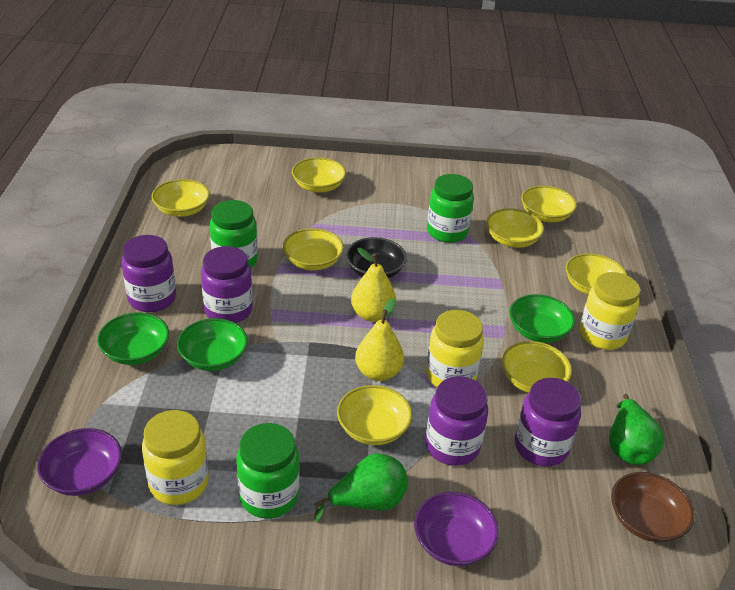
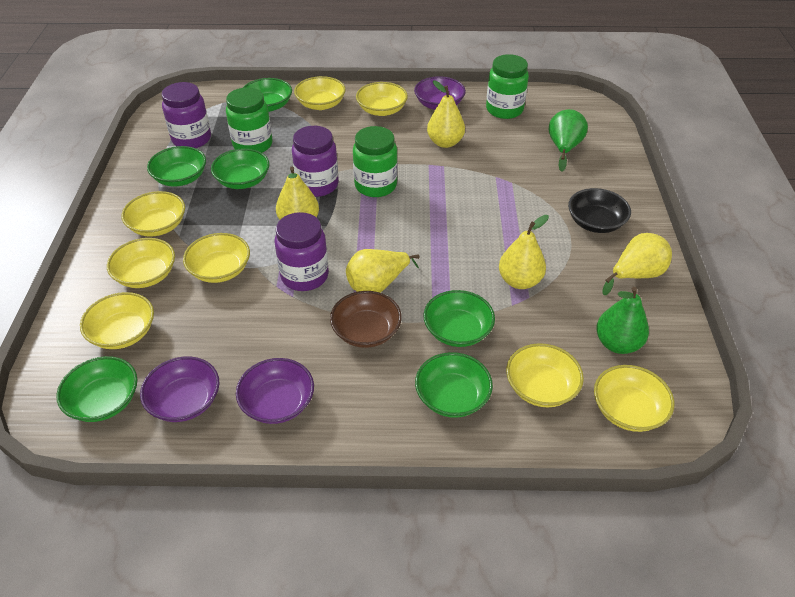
green bowl: [97,312,169,365] [177,318,248,371] [509,294,575,343] = 3 -> [56,356,137,422] [147,146,206,187] [211,149,270,189] [243,78,292,112] [415,352,493,418] [423,290,495,347] = 6
purple bowl: [37,428,122,496] [414,492,499,566] = 2 -> [140,356,219,422] [236,358,314,424] [414,76,466,110] = 3
purple jar: [122,235,176,312] [201,246,253,323] [425,376,488,466] [515,378,581,466] = 4 -> [161,82,211,148] [275,212,329,291] [292,126,339,197] = 3
yellow jar: [142,410,209,505] [426,310,484,387] [580,272,640,350] = 3 -> none = 0
yellow pear: [351,248,396,322] [355,298,404,381] = 2 -> [276,166,319,220] [346,249,420,293] [427,80,465,148] [499,215,549,289] [602,233,672,295] = 5

